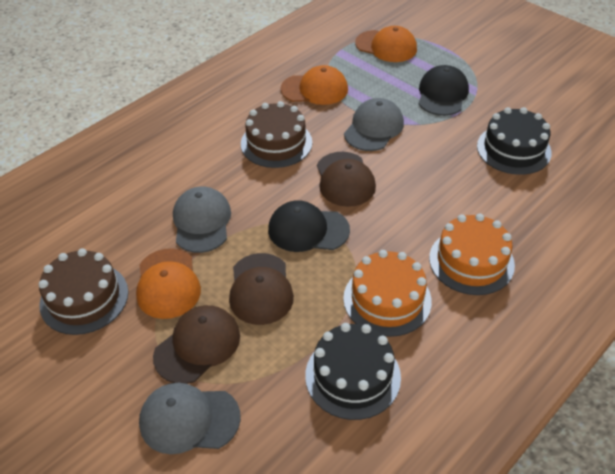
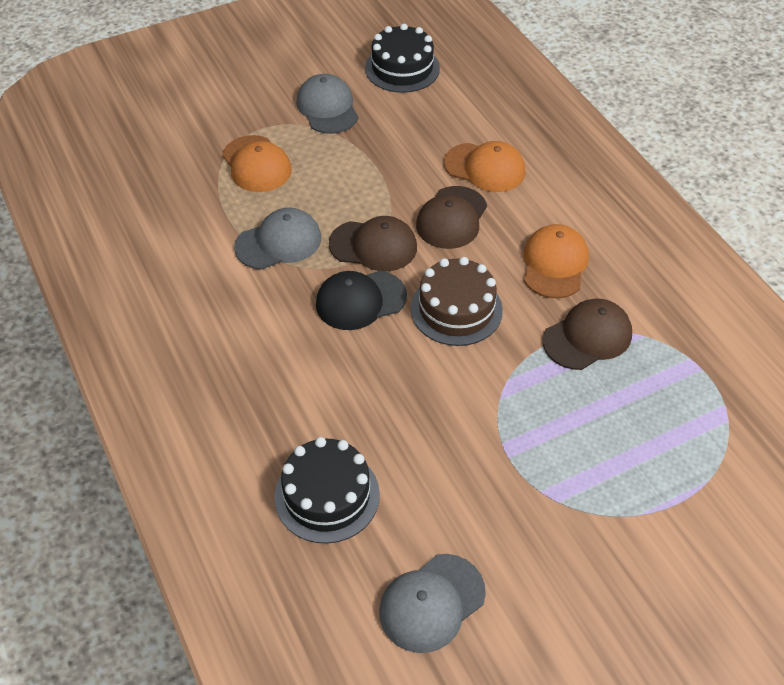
black cap: [268,200,350,252] [419,65,469,116] = 2 -> [316,271,407,330] = 1
brown cake: [38,248,128,335] [241,101,312,168] = 2 -> [411,257,503,346] = 1
orange cake: [343,250,432,337] [429,213,515,295] = 2 -> none = 0

